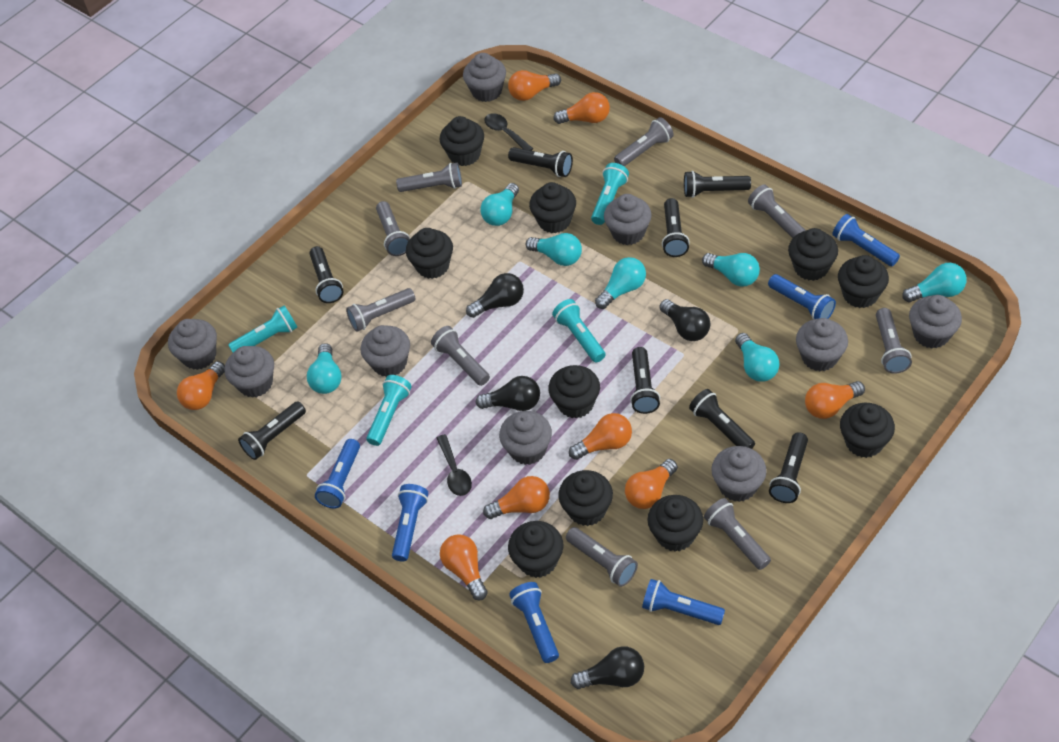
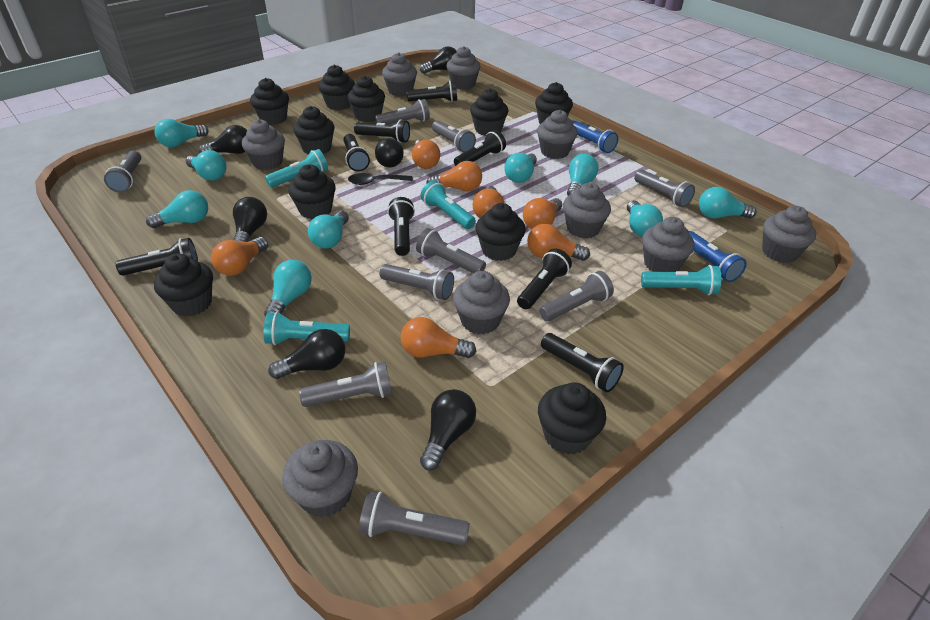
black light bulb: [466,273,524,318] [476,376,540,411] [571,646,644,689] [659,299,711,341] = 4 -> [199,125,247,154] [233,197,267,242] [268,329,345,379] [375,138,404,167] [420,47,457,74] [420,389,476,471] = 6
black spoon: [437,434,472,496] [484,113,533,151] = 2 -> [348,173,413,185] = 1
blue flashlight: [315,439,360,509] [392,484,428,562] [509,582,559,663] [642,579,725,625] [768,274,836,319] [832,214,900,266] = 6 -> [572,121,618,153] [689,231,747,282] = 2
orange light bulb: [177,361,225,410] [440,534,488,601] [483,476,550,519] [508,70,561,101] [553,92,610,124] [569,413,632,460] [625,459,678,509] [805,381,865,419] = 8 -> [211,237,268,276] [401,317,476,358] [412,139,440,169] [426,161,482,191] [472,186,504,218] [523,198,562,229] [527,224,590,261] = 7
turquoise light bulb: [307,343,341,394] [480,183,519,226] [526,233,582,266] [595,257,646,309] [702,253,760,287] [735,333,780,382] [902,263,967,302] = 7 -> [146,190,208,228] [154,119,209,147] [186,150,227,181] [264,260,312,317] [308,211,349,249] [504,153,537,183] [567,154,598,196] [627,200,663,237] [699,187,757,219] = 9

